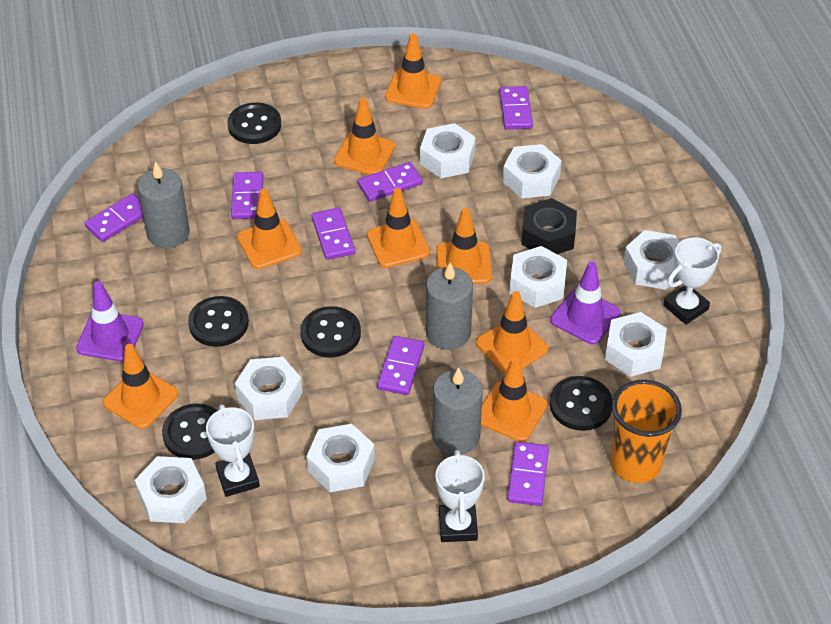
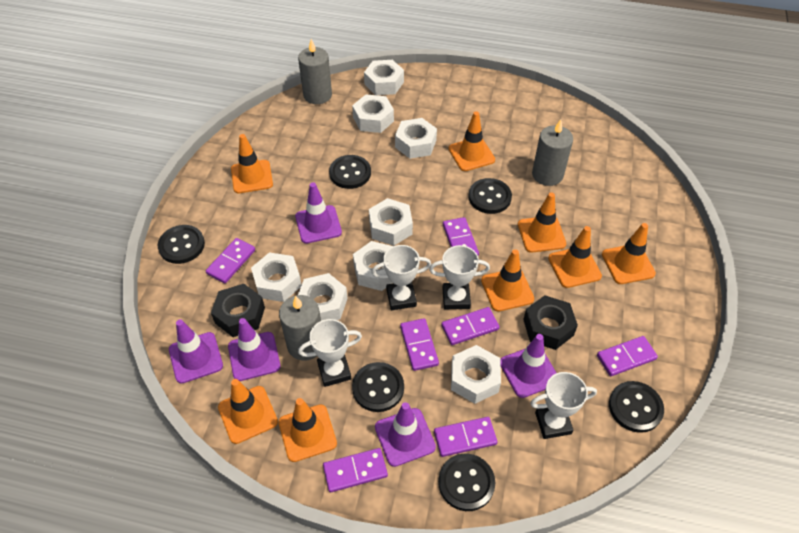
black button: [162,404,218,460] [188,296,249,347] [228,103,281,144] [300,306,361,357] [550,376,612,431] = 5 -> [158,225,205,264] [329,155,371,189] [352,362,404,412] [438,453,495,511] [468,178,512,214] [609,381,664,433] = 6
black nut: [521,198,577,254] = 1 -> [211,284,265,337] [523,295,578,350] = 2
orange cup: [611,380,682,483] = 1 -> none = 0
purple traffic cone: [76,281,144,362] [550,261,621,344] = 2 -> [169,319,223,384] [228,318,280,381] [295,182,342,243] [375,402,436,467] [500,334,556,398] = 5
white trophy: [206,404,260,497] [435,450,485,542] [663,237,722,324] = 3 -> [298,319,362,387] [371,245,431,310] [429,245,490,309] [530,372,597,439] = 4

